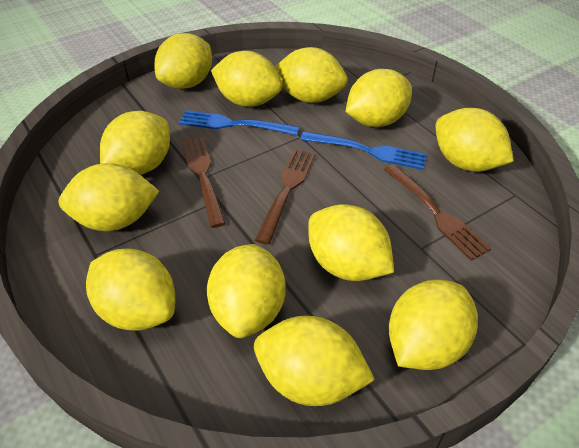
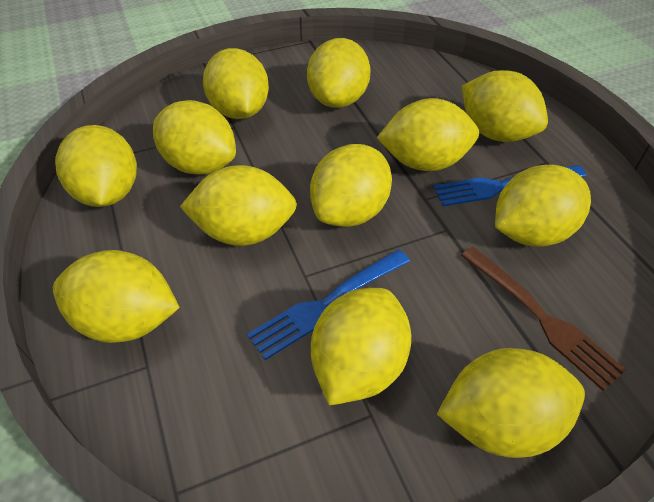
brown fork: [181,137,226,228] [255,149,315,245] [384,164,491,260] = 3 -> [461,247,626,391] = 1

